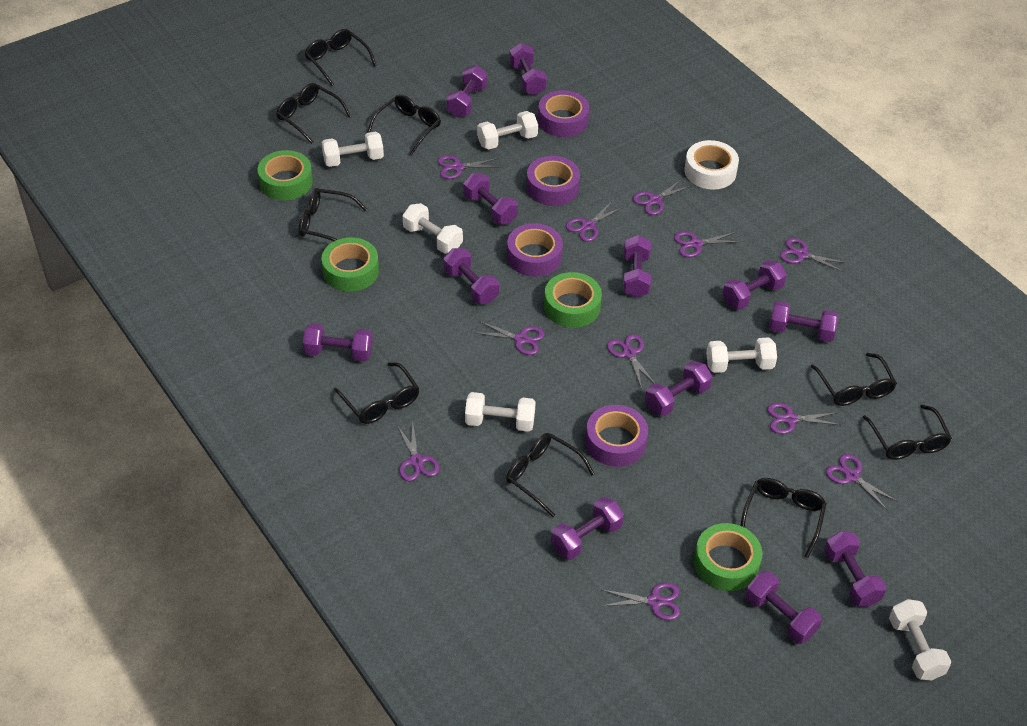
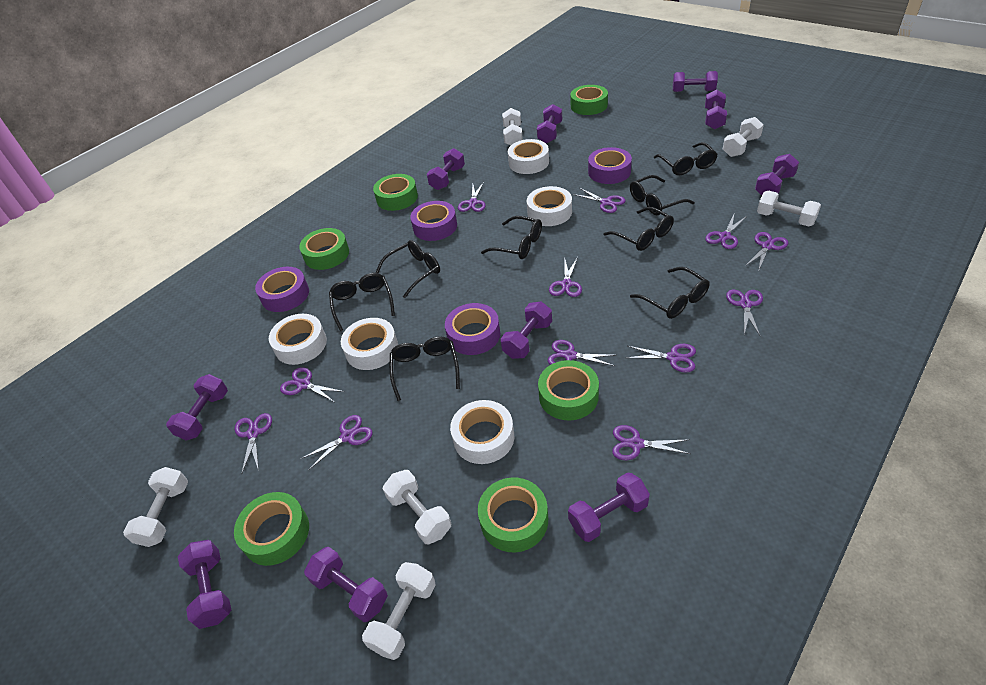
black glasses: [276,83,351,144] [299,188,367,241] [305,29,377,86] [334,362,419,424] [367,94,441,155] [506,433,595,517] [741,478,827,558] [810,353,897,406] [863,405,952,460] = 9 -> [329,273,395,331] [375,240,440,298] [390,336,460,401] [481,216,542,259] [604,207,674,251] [630,175,695,215] [630,267,710,319] [654,142,718,176] = 8
green tape: [257,150,313,200] [322,237,379,292] [544,272,602,328] [694,523,762,591] = 4 -> [234,492,309,566] [299,228,349,270] [373,174,418,211] [478,478,548,552] [538,360,599,420] [570,85,608,115] = 6
purple dumbbell: [303,323,373,362] [444,248,499,304] [446,65,488,117] [463,173,518,224] [509,43,547,95] [551,497,624,560] [623,235,651,297] [645,361,712,416] [722,260,787,310] [745,571,822,644] [769,301,838,342] [824,531,886,607] = 12 -> [166,374,228,440] [178,540,231,629] [304,547,388,622] [427,148,465,190] [501,301,552,359] [537,104,562,144] [568,472,650,542] [673,71,718,92] [705,90,727,130] [755,154,799,195] = 10
purple scissors: [397,422,440,481] [438,155,499,179] [474,321,545,355] [566,200,623,242] [602,583,680,620] [607,334,655,389] [633,178,691,215] [674,231,740,257] [767,403,840,434] [780,238,847,272] [826,454,898,511] = 11 -> [235,413,272,475] [280,367,344,402] [301,415,373,470] [458,182,486,212] [548,340,615,366] [549,257,582,297] [573,188,626,213] [612,425,690,460] [626,344,696,373] [705,215,747,249] [726,290,763,336] [745,232,788,269] = 12
white tape: [684,140,739,190] = 1 -> [269,314,327,365] [341,318,398,370] [450,400,514,464] [508,139,549,174] [527,186,572,226] = 5

